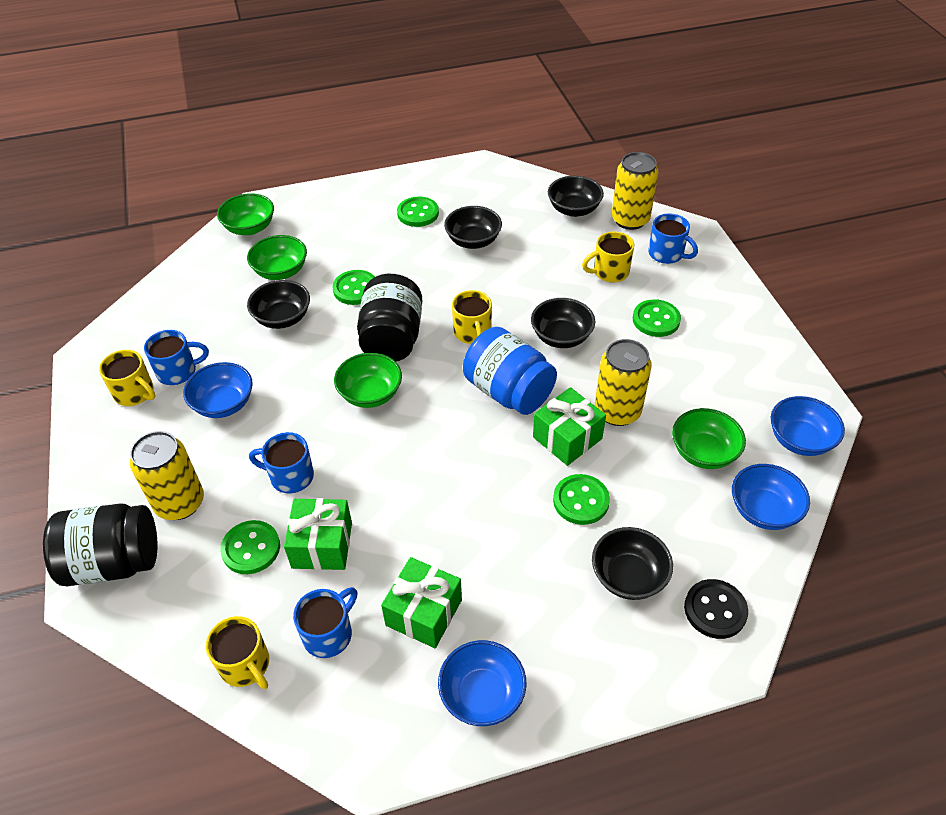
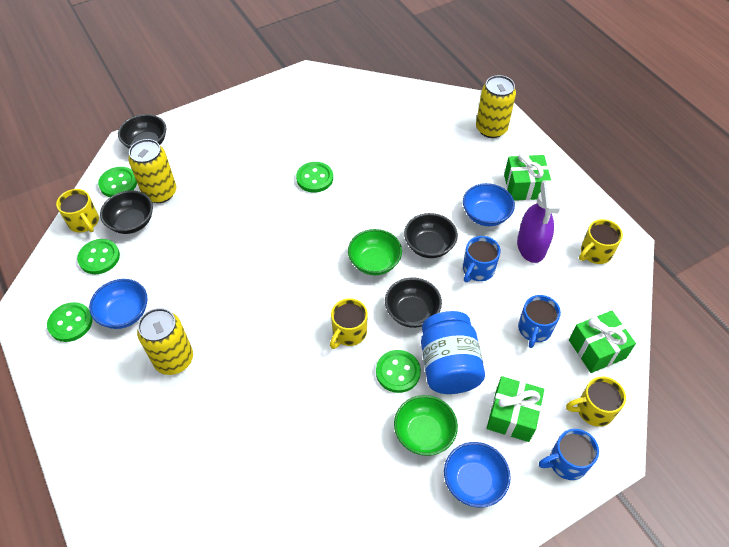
black bowl: [247,280,310,329] [444,206,502,249] [531,298,595,348] [548,176,604,217] [592,527,673,600] = 5 -> [100,190,153,234] [118,114,166,149] [385,278,442,328] [404,213,458,258] = 4
black button: [684,579,748,639] = 1 -> none = 0
black jar: [43,503,157,586] [357,274,422,362] = 2 -> none = 0
blue bowl: [183,362,253,418] [438,640,526,726] [732,464,810,530] [771,396,845,456] = 4 -> [89,279,147,329] [444,442,511,507] [463,183,515,226] = 3
blue mug: [144,330,209,385] [249,432,314,494] [293,587,358,658] [648,213,698,264] = 4 -> [463,236,501,282] [518,295,561,348] [539,429,599,480] = 3
green bowl: [217,193,274,235] [247,235,307,280] [334,353,402,408] [672,408,746,469] = 4 -> [348,229,402,275] [394,395,458,456] = 2
purple spray bottle: none = 0 -> [517,180,560,263] = 1

